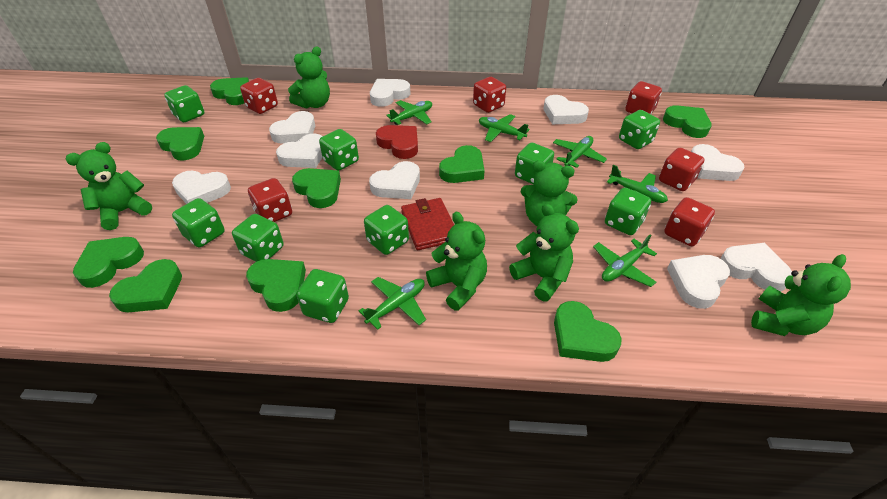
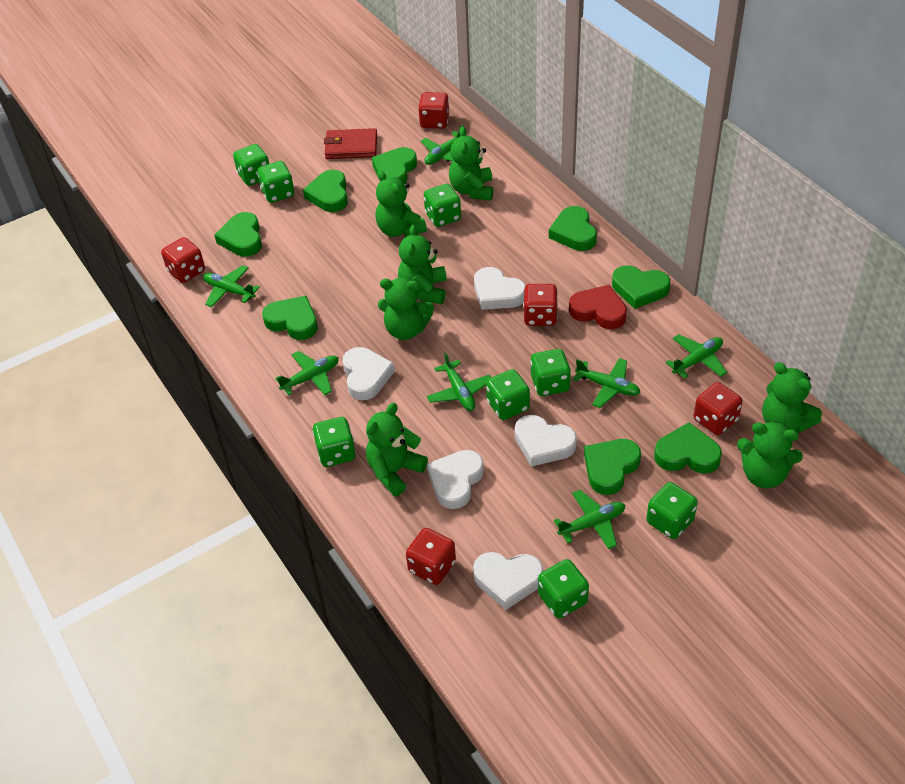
green dice: [164,85,204,122] [172,198,225,247] [232,214,284,262] [297,269,349,323] [319,129,359,171] [364,205,409,255] [515,143,554,185] [605,187,651,235] [619,110,660,149] = 9 -> [233,144,269,186] [257,161,294,203] [313,417,356,467] [424,184,461,227] [486,369,530,420] [531,349,571,396] [538,559,589,618] [646,482,698,539] = 8
green heart: [73,237,144,288] [109,259,182,312] [156,127,204,161] [210,77,249,105] [246,259,306,312] [292,168,341,208] [439,145,485,183] [554,301,622,362] [663,105,712,138] = 9 -> [214,212,262,257] [262,296,318,340] [303,170,348,212] [372,147,417,184] [549,206,597,251] [584,439,641,495] [612,266,670,309] [654,422,722,474] = 8
green plane: [359,277,426,330] [386,100,432,125] [479,114,530,142] [553,136,607,168] [593,234,657,287] [607,165,668,203] = 6 -> [203,265,260,307] [275,351,339,395] [421,125,464,165] [427,352,491,411] [554,490,625,549] [573,358,641,408] [666,334,727,378] = 7
green teddy bear: [65,142,152,230] [288,47,330,109] [426,212,487,311] [509,204,579,301] [521,160,578,226] [751,254,851,336] = 6 -> [366,403,428,496] [375,170,427,237] [378,278,434,340] [398,225,447,304] [449,127,493,201] [737,421,803,488] [762,362,822,433] = 7
red dice: [240,78,278,114] [248,178,292,222] [473,77,506,113] [625,81,662,114] [659,148,705,191] [664,197,715,246] = 6 -> [161,237,205,283] [406,528,456,585] [418,92,449,129] [523,284,558,326] [694,382,743,435] = 5
white heart: [172,171,231,204] [269,111,315,144] [276,134,323,168] [369,161,420,199] [370,79,411,107] [544,95,589,124] [667,255,730,309] [691,144,745,181] [720,243,792,292] = 9 -> [343,347,395,400] [427,450,484,509] [473,552,544,610] [474,267,526,310] [515,415,577,467] = 5

